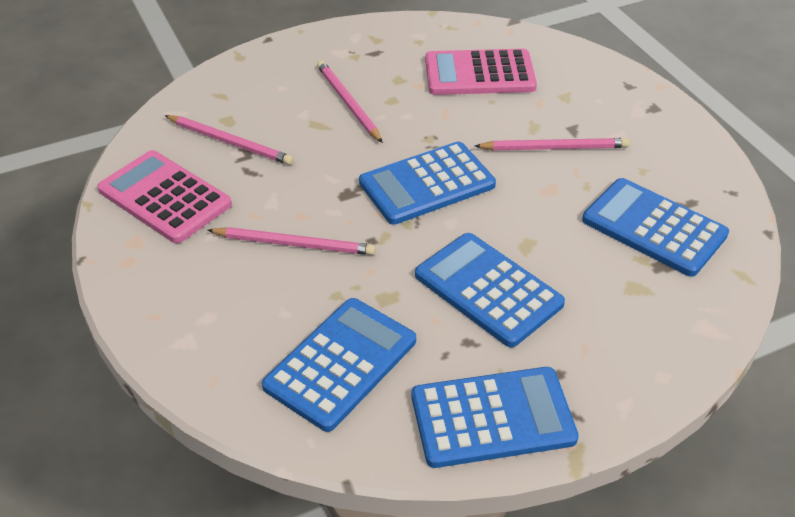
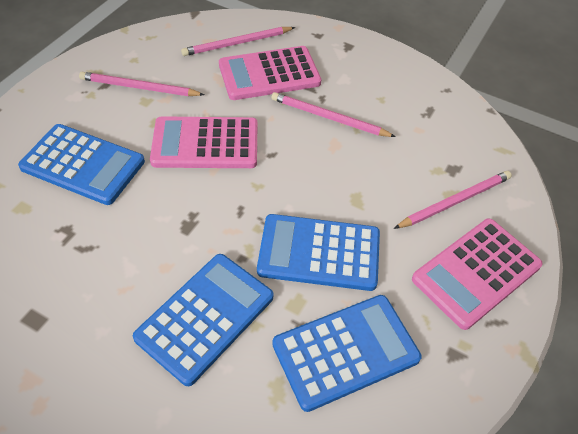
blue calculator: [262,298,416,432] [359,142,496,225] [412,367,579,468] [415,233,565,347] [582,178,729,277] = 5 -> [18,124,145,205] [133,254,273,386] [257,214,380,291] [272,295,422,412] = 4
pink calculator: [97,150,232,243] [425,49,537,95] = 2 -> [150,116,257,168] [219,46,321,100] [412,219,543,330] = 3

